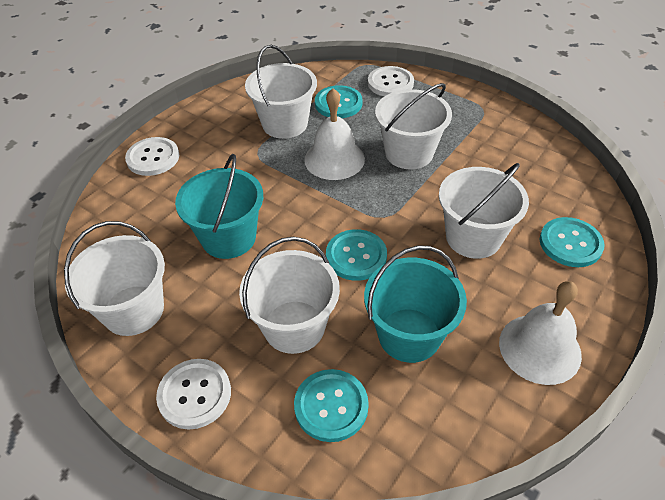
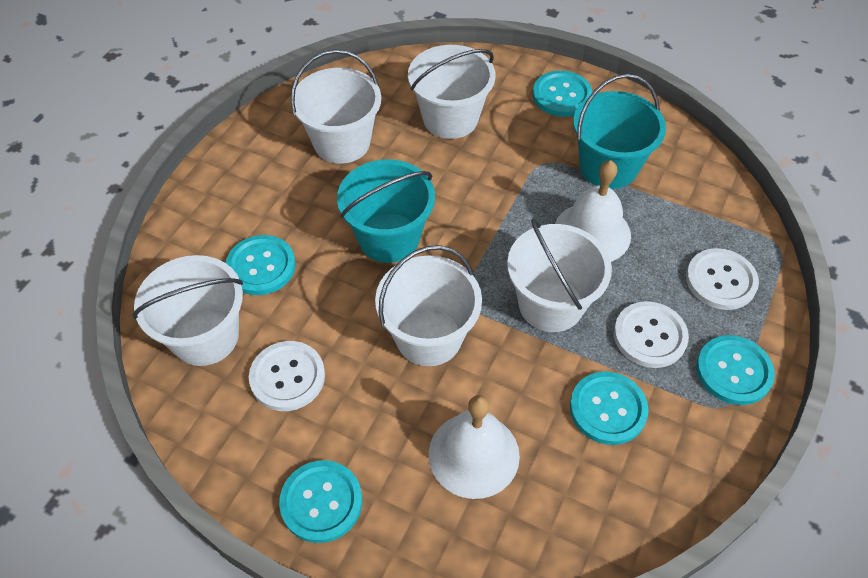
turquoise button: [294,369,369,442] [315,85,363,118] [326,229,387,281] [540,217,604,267] = 4 -> [226,235,296,295] [279,460,362,543] [533,71,593,117] [570,371,649,445] [696,335,775,405] = 5

